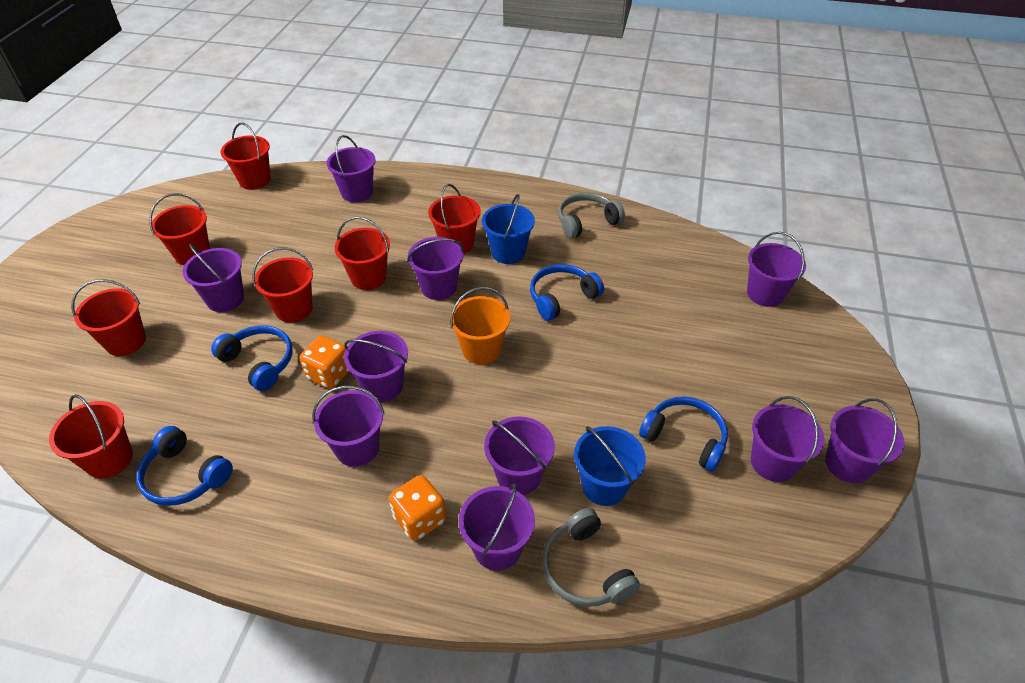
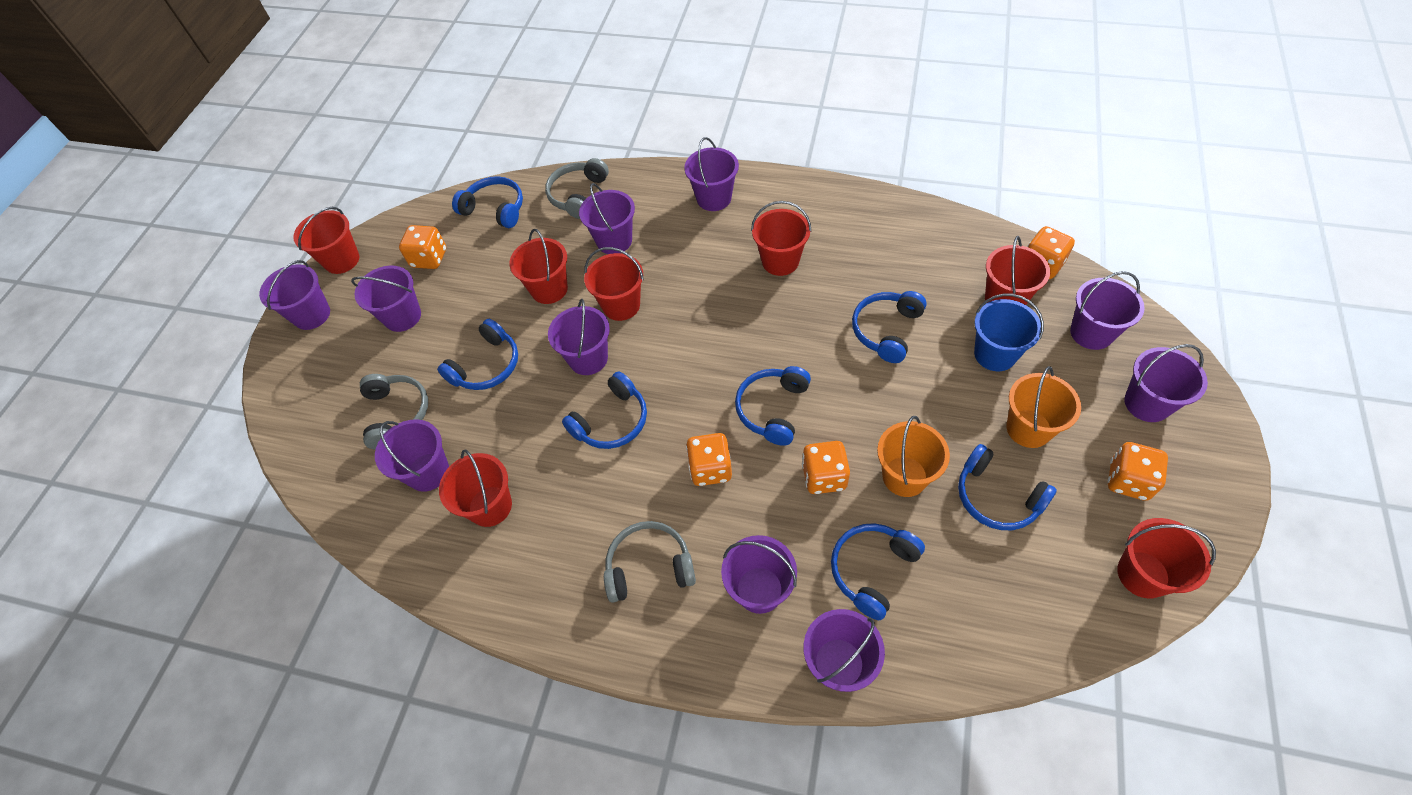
blue bucket: [482,194,535,264] [574,426,646,506] = 2 -> [974,294,1044,371] = 1
blue headphones: [136,426,233,506] [211,325,293,391] [530,264,604,320] [639,397,728,471] = 4 -> [437,319,518,390] [452,176,523,228] [562,371,647,449] [735,366,811,446] [831,523,925,620] [852,291,927,363] [958,444,1057,530] = 7
grey headphones: [542,508,640,607] [558,193,625,239] = 2 -> [360,374,428,450] [545,158,609,219] [604,521,696,603] = 3
orange bucket: [450,287,510,364] = 1 -> [877,416,950,497] [1006,366,1081,448] = 2
orange dice: [300,335,349,389] [389,475,446,541] = 2 -> [399,225,446,269] [686,433,732,486] [802,441,850,494] [1028,226,1075,279] [1108,442,1168,501] = 5

